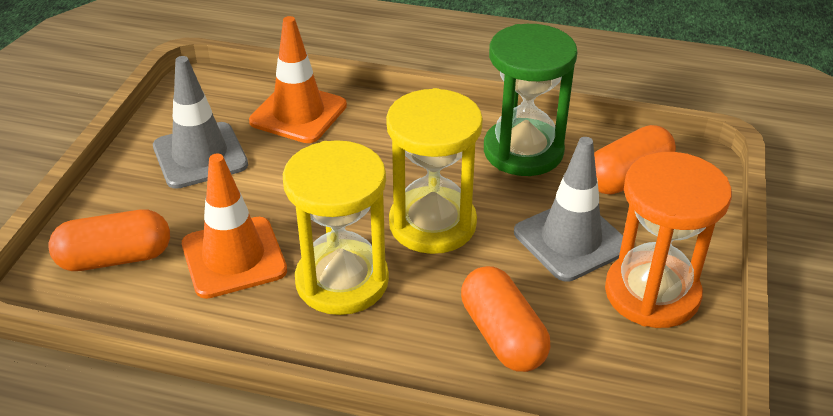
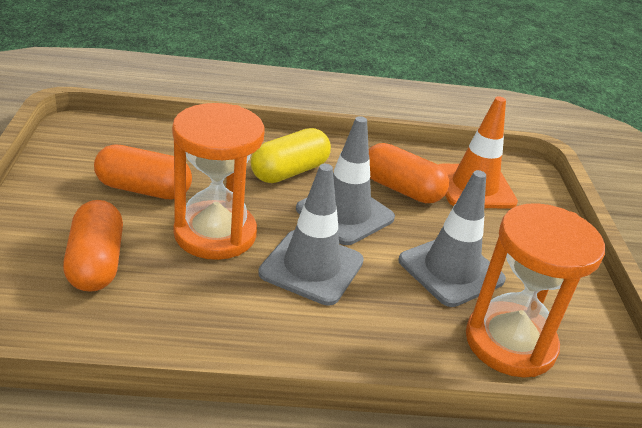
green hourglass: [484,24,577,176] = 1 -> none = 0
grey traffic cone: [153,56,248,189] [514,137,623,282] = 2 -> [258,164,364,305] [296,116,395,245] [398,170,506,307] = 3
orange hourglass: [605,152,732,328] = 1 -> [172,103,264,260] [466,203,605,378] = 2
orange traffic cone: [182,154,287,299] [249,16,347,143] = 2 -> [438,96,518,209] = 1
yellow capsule: none = 0 -> [251,128,331,183] = 1
yellow hourglass: [283,140,389,315] [386,88,483,254] = 2 -> none = 0

